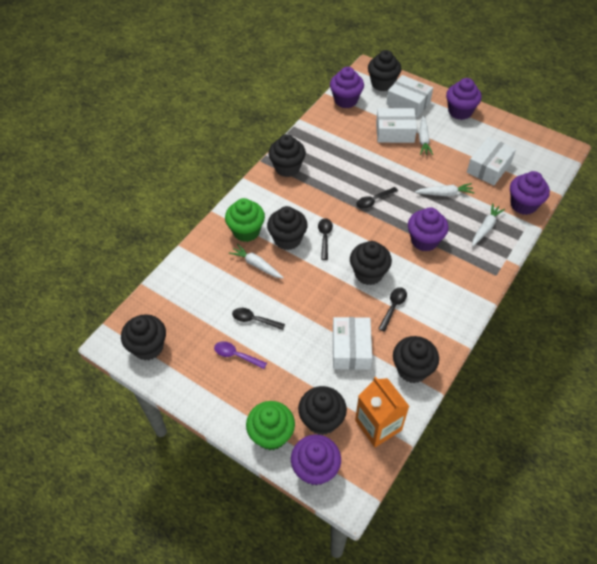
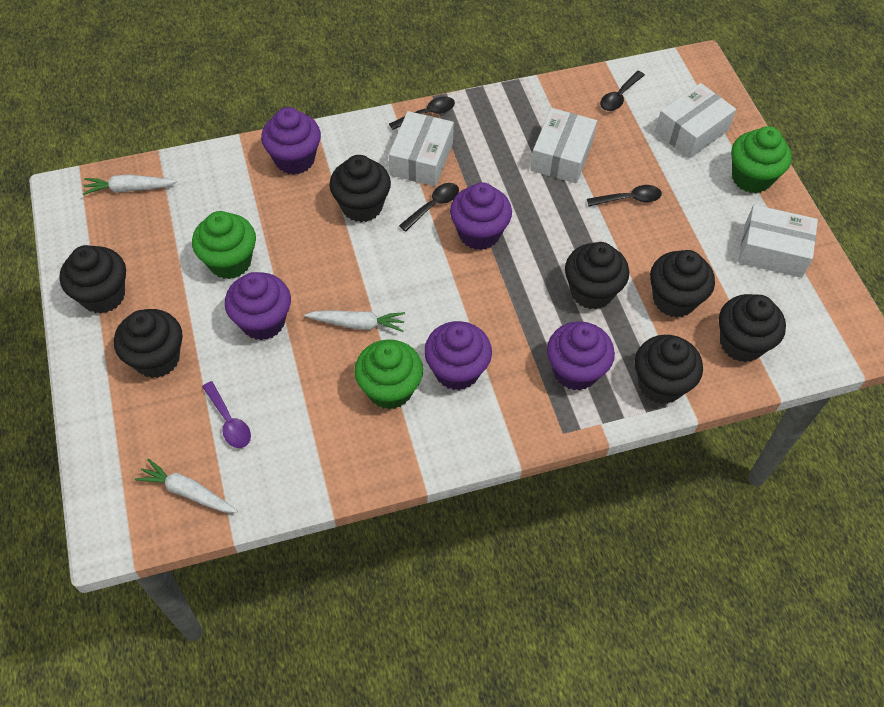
green cupcake: [225,198,265,242] [246,401,295,450] = 2 -> [192,211,256,279] [354,339,423,409] [731,126,792,193] = 3
orange carton: [355,377,409,447] = 1 -> none = 0
white carrot: [229,244,284,278] [415,183,474,196] [419,116,433,155] [472,203,505,246] = 4 -> [83,175,178,195] [135,459,238,513] [304,310,405,332] = 3

